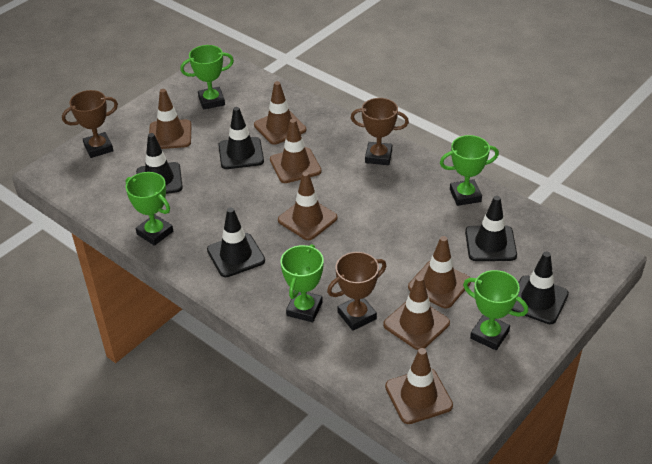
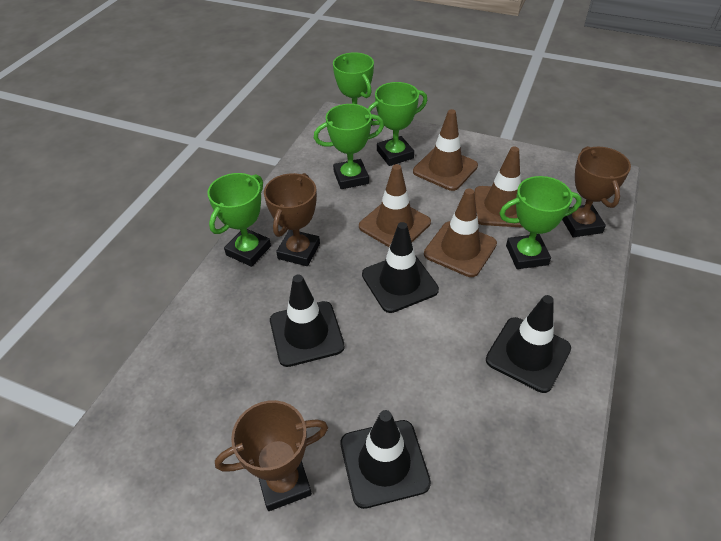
black traffic cone: [136,133,183,194] [207,208,265,277] [218,107,264,169] [465,196,517,261] [512,252,569,324] = 5 -> [270,275,345,367] [341,410,431,509] [362,222,439,313] [486,295,571,393] = 4
brown traffic cone: [149,89,192,149] [254,81,306,145] [270,119,322,183] [278,172,338,240] [383,276,450,350] [385,348,453,424] [408,236,471,308] = 7 -> [359,164,431,247] [413,109,478,191] [424,188,497,277] [474,147,523,228] = 4

